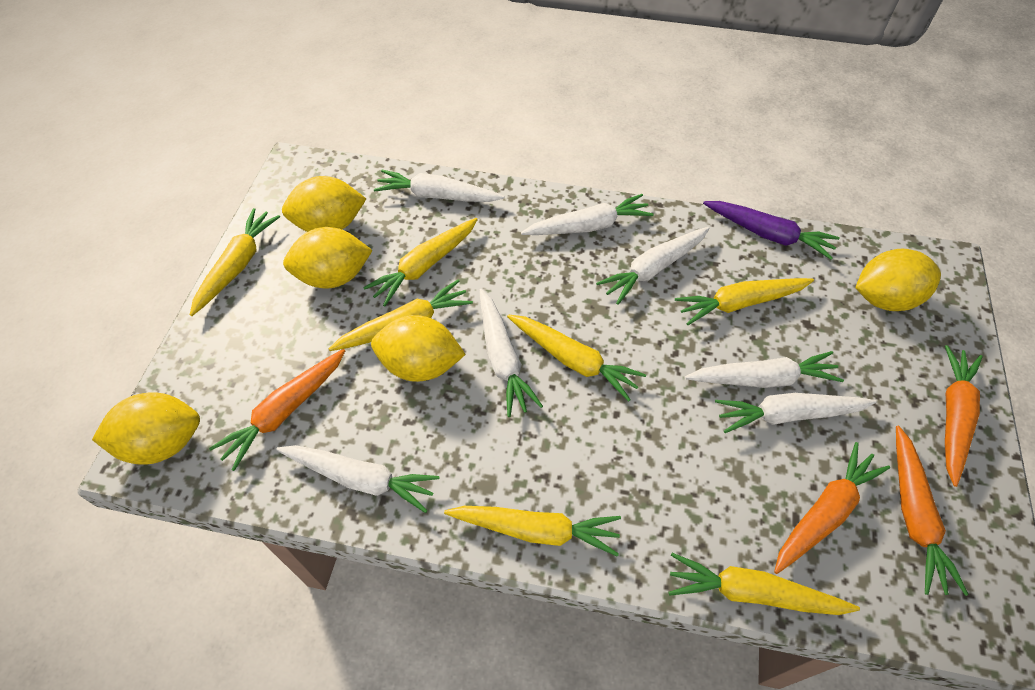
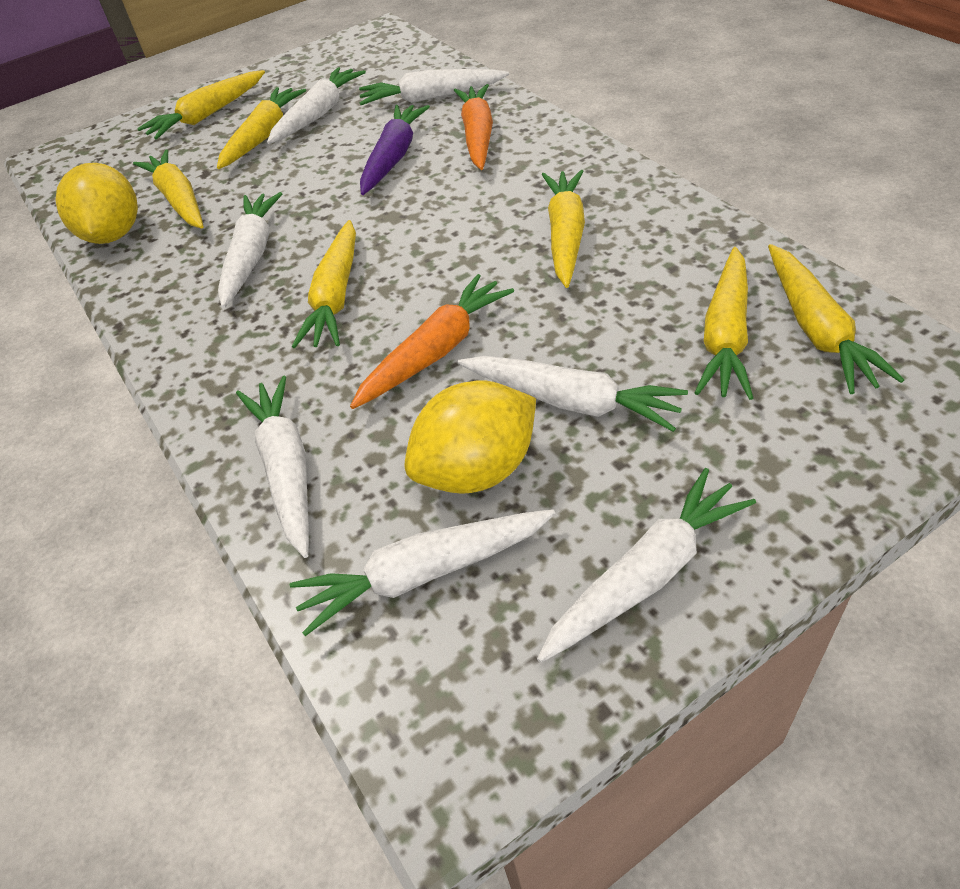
orange carrot: [209,349,345,471] [774,442,890,574] [896,426,969,596] [945,345,983,487] = 4 -> [350,274,514,409] [454,84,493,170] = 2
yellow lemon: [92,392,200,465] [282,176,366,232] [283,227,373,289] [371,315,466,382] [855,249,941,311] = 5 -> [55,163,138,244] [404,380,536,494] = 2

